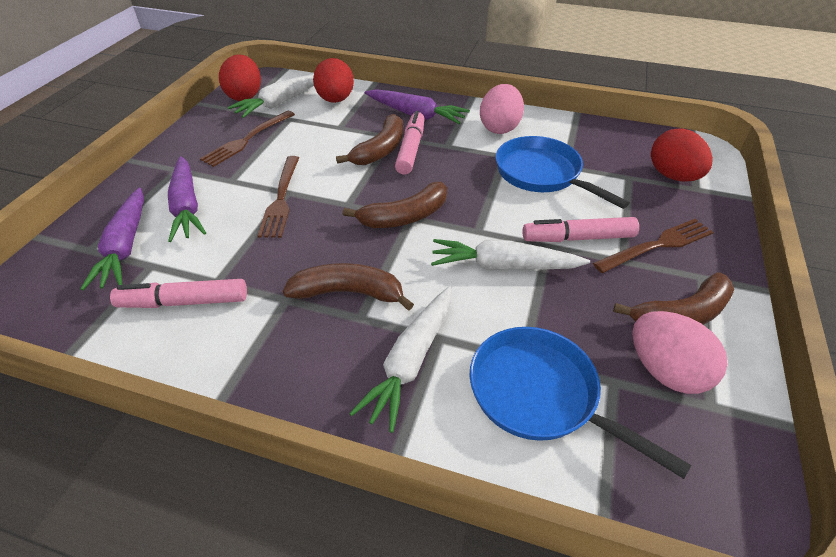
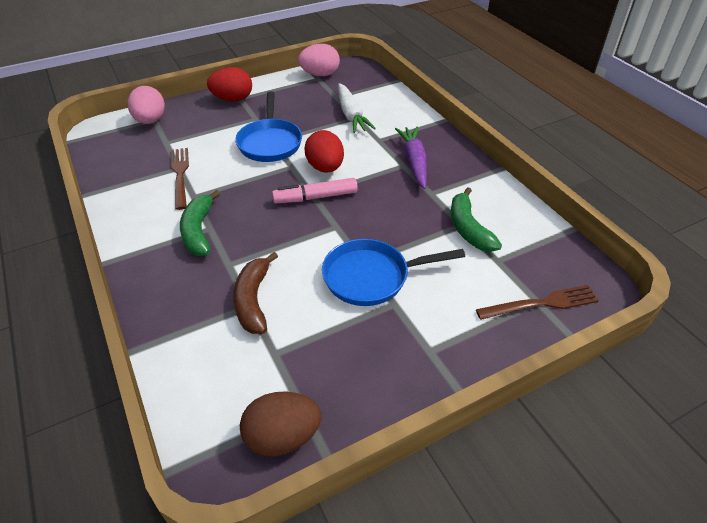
brown banana: [283,263,414,311] [336,114,403,165] [343,182,447,228] [613,272,734,325] = 4 -> [233,252,278,334] = 1
brown egg: none = 0 -> [240,392,321,456] = 1
brown fork: [200,111,295,167] [257,156,299,238] [593,219,713,273] = 3 -> [171,148,189,210] [476,285,599,320] = 2
green banana: none = 0 -> [180,190,220,256] [451,187,502,252] = 2
pink marker: [110,279,247,308] [395,111,424,175] [523,217,639,242] = 3 -> [272,178,358,203] = 1
purple carrot: [80,188,144,290] [168,156,206,242] [365,89,470,124] = 3 -> [395,127,427,189] = 1
red egg: [219,54,261,101] [313,58,354,103] [651,128,713,182] = 3 -> [207,67,252,101] [305,130,344,173] = 2
white carrot: [228,74,314,118] [349,286,451,433] [431,239,590,270] = 3 -> [338,83,376,133] = 1

